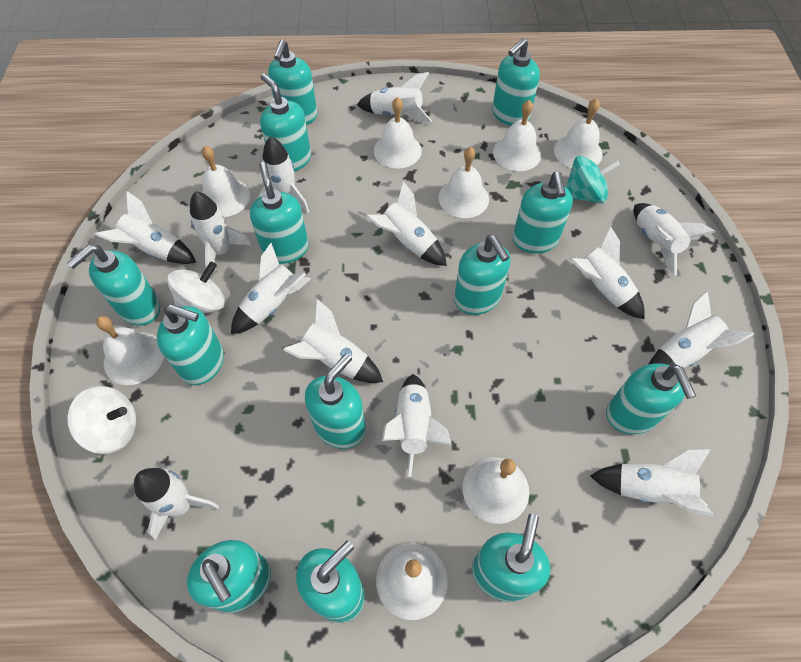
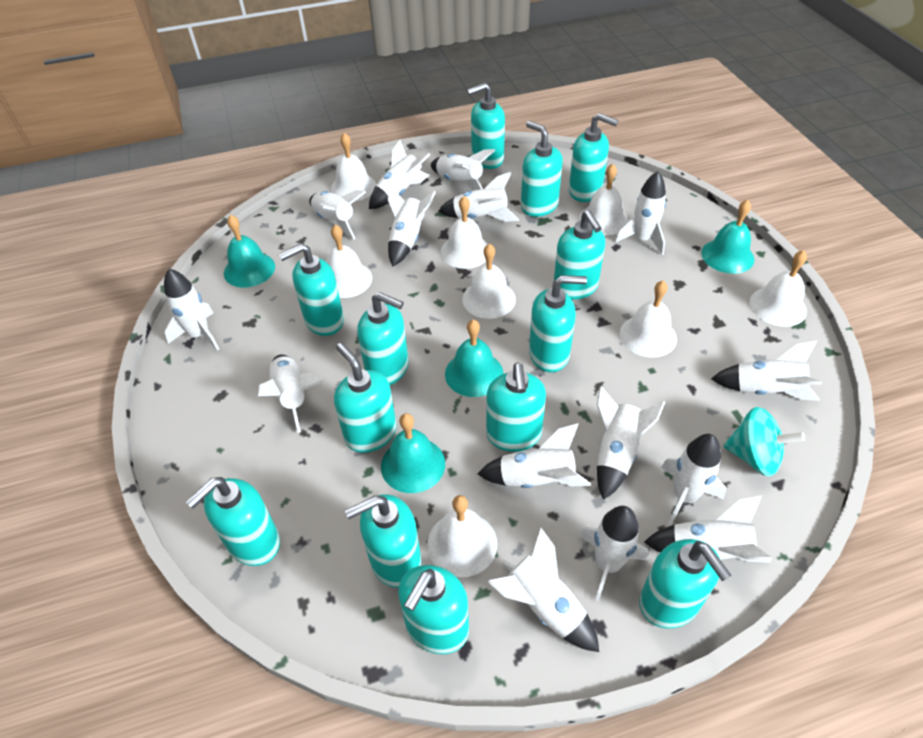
turquoise bell: none = 0 -> [224,215,275,288] [381,413,445,493] [445,320,503,397] [701,200,754,274] = 4
white rocket: [95,191,196,264] [134,468,219,540] [190,191,251,275] [231,243,310,334] [258,136,309,213] [283,299,383,383] [357,72,432,122] [366,181,447,266] [382,374,452,477] [570,226,645,319] [590,449,714,517] [633,203,715,275] [649,291,754,368] = 13 -> [164,269,219,351] [258,354,322,433] [309,190,366,240] [369,140,430,209] [388,186,436,267] [431,149,496,191] [438,172,519,222] [478,423,591,488] [488,528,599,652] [579,506,649,601] [597,386,665,500] [615,171,666,255] [644,495,772,563] [661,434,726,525] [711,340,822,401] = 15
white spinning top: [67,386,136,454] [167,262,225,313] = 2 -> none = 0

